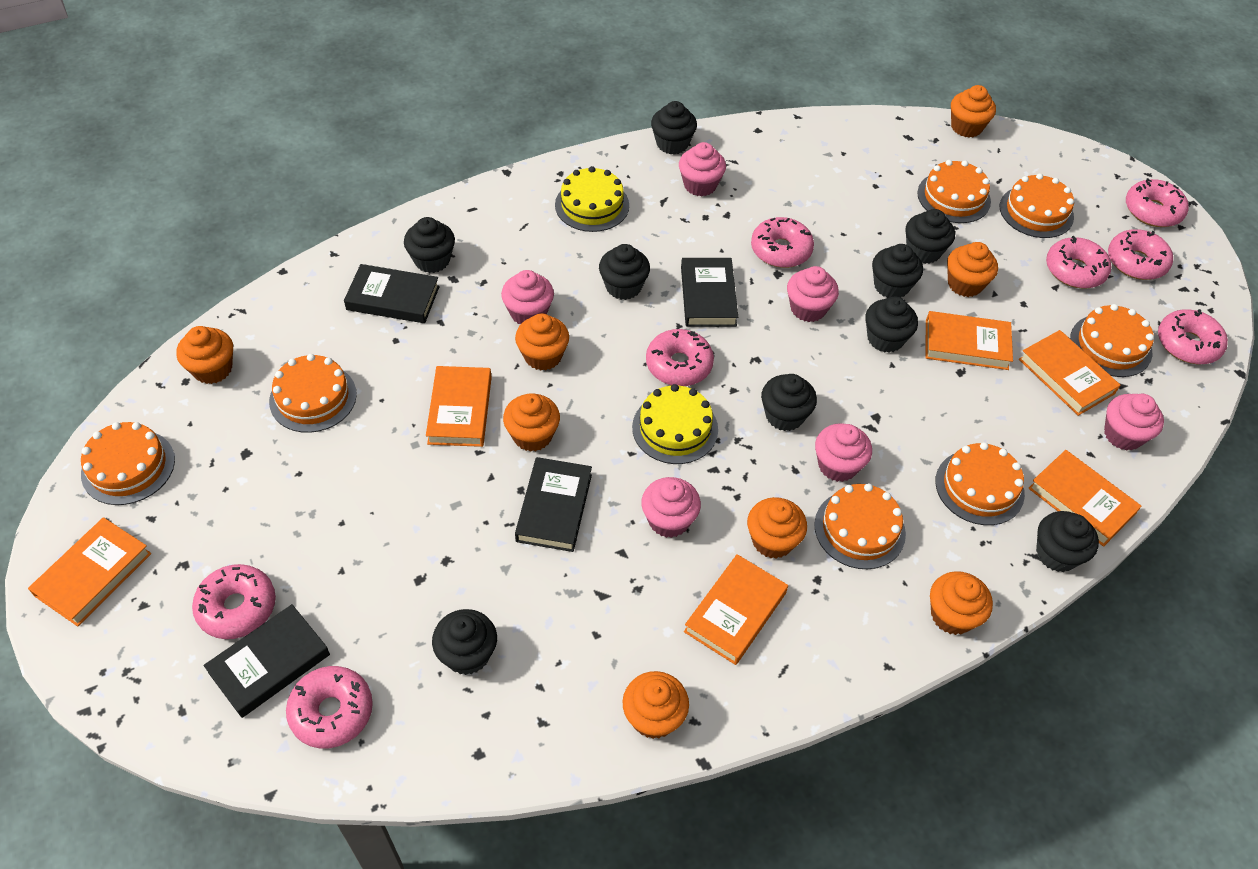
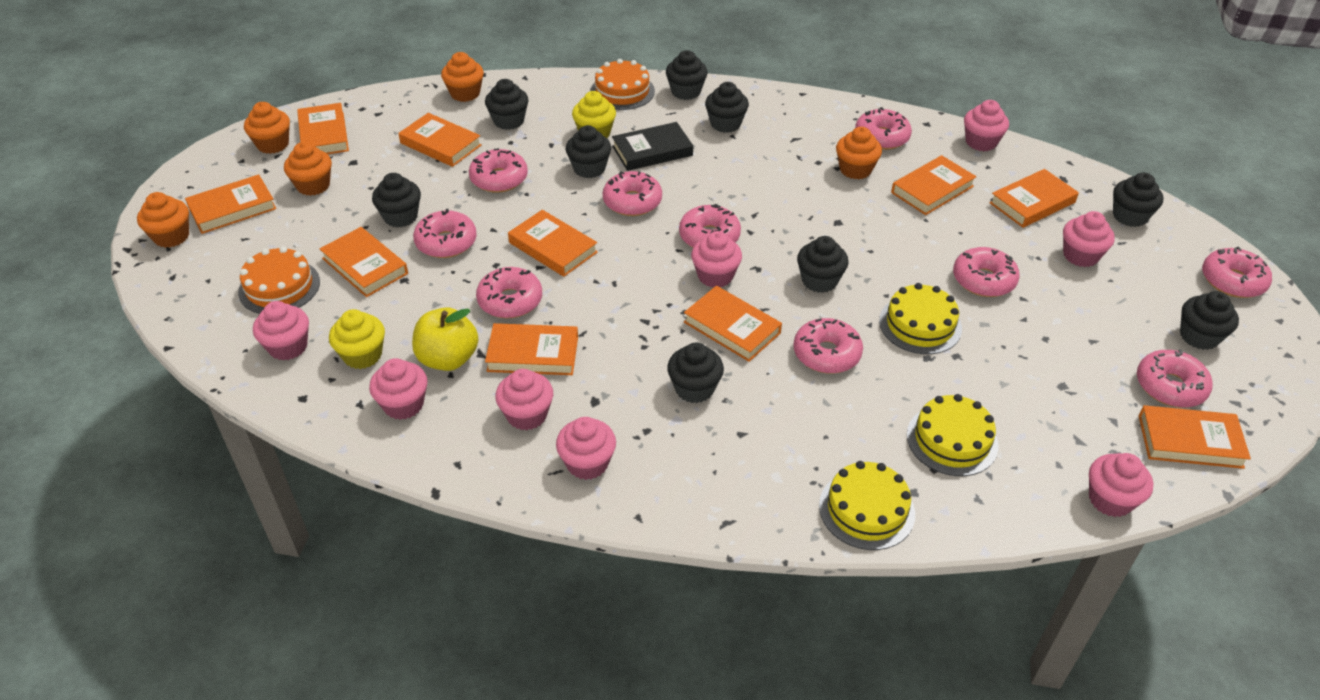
black book: [204,604,330,718] [344,264,440,323] [515,457,592,552] [681,258,738,327] = 4 -> [612,122,693,171] = 1
orange book: [28,517,152,626] [426,366,492,447] [684,554,788,665] [925,311,1013,370] [1019,330,1121,416] [1028,450,1141,547] = 6 -> [185,174,276,234] [297,103,349,154] [320,227,408,297] [398,113,481,167] [485,323,578,375] [508,210,598,277] [684,286,782,362] [891,155,977,215] [989,169,1079,228] [1138,405,1251,469] = 10
orange cake: [81,422,175,505] [269,354,357,433] [814,483,906,569] [917,160,991,223] [935,442,1025,525] [1000,173,1074,238] [1070,304,1154,377] = 7 -> [238,246,320,314] [590,59,655,110] = 2
orange cupcake: [176,326,233,384] [503,393,560,452] [515,313,569,371] [623,671,689,739] [747,497,807,559] [930,571,993,635] [947,242,998,297] [951,85,996,138] = 8 -> [137,192,189,248] [244,102,290,154] [284,142,332,196] [441,52,484,102] [836,127,882,179] = 5
pink cupcake: [501,270,554,324] [641,477,701,538] [679,142,726,197] [787,266,839,322] [815,423,872,482] [1104,394,1164,451] = 6 -> [253,301,309,360] [369,358,428,420] [495,369,553,430] [556,417,616,480] [691,231,742,287] [964,100,1009,151] [1063,211,1115,267] [1089,453,1153,517] = 8
pink donut: [192,564,276,639] [286,666,373,748] [646,329,714,386] [751,217,814,268] [1046,236,1111,289] [1108,229,1173,280] [1126,178,1189,227] [1158,309,1228,365] = 8 -> [413,209,477,258] [469,148,528,193] [476,267,542,318] [603,171,662,216] [679,204,741,247] [793,318,863,374] [855,107,912,150] [953,247,1020,297] [1137,349,1213,408] [1202,247,1272,298] = 10
yellow apple: none = 0 -> [412,307,478,371] = 1
yellow cake: [555,166,629,232] [632,384,718,464] = 2 -> [819,461,915,550] [879,283,962,354] [907,394,998,476] = 3
yellow cupcake: none = 0 -> [329,309,385,369] [572,91,616,138] = 2

